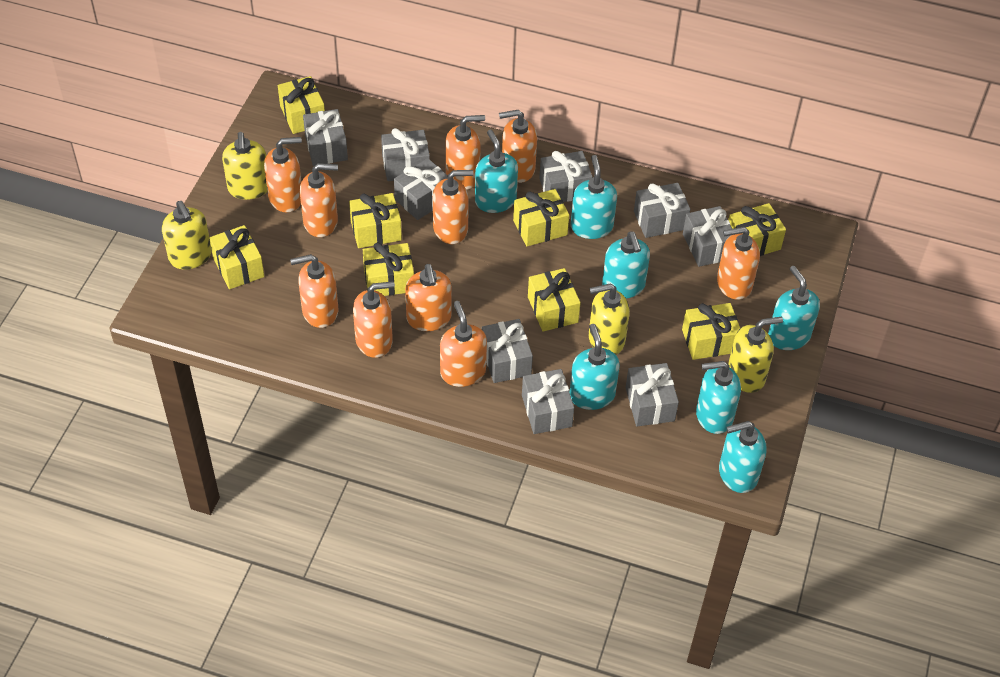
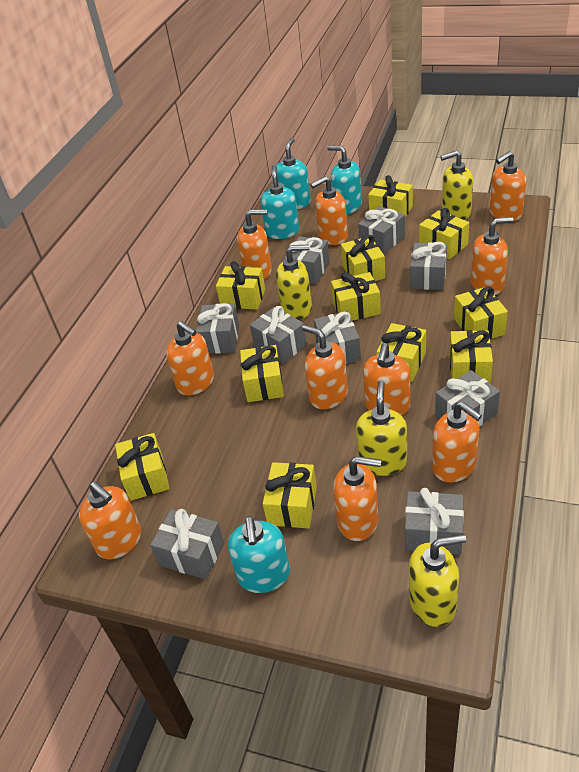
turquoise soap dispenser: [475,130,518,213] [569,324,620,410] [571,155,617,239] [602,231,650,299] [696,361,741,434] [719,421,767,493] [768,266,820,350] = 7 -> [228,516,290,593] [261,165,299,239] [276,138,311,209] [327,145,362,214] = 4
yellow gift: [209,225,264,289] [278,76,325,134] [349,193,402,248] [363,242,414,296] [513,189,569,246] [528,268,581,331] [682,303,740,360] [728,203,786,256] = 8 -> [115,433,170,501] [216,261,265,310] [240,345,284,402] [263,462,317,529] [331,272,381,321] [341,235,385,281] [368,175,413,217] [376,323,426,382] [419,208,469,259] [449,330,493,384] [454,286,508,339] = 11

